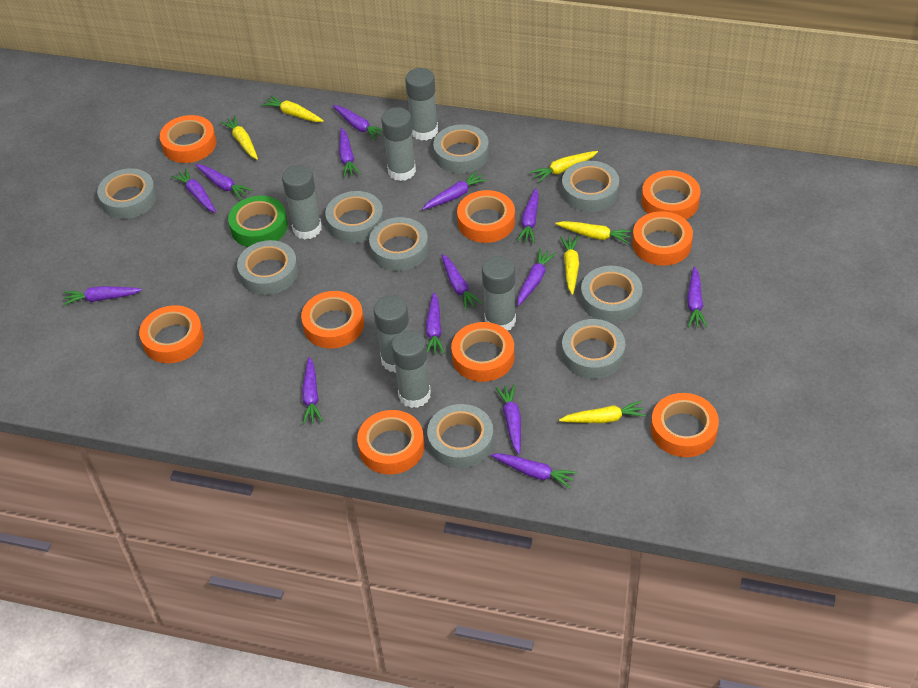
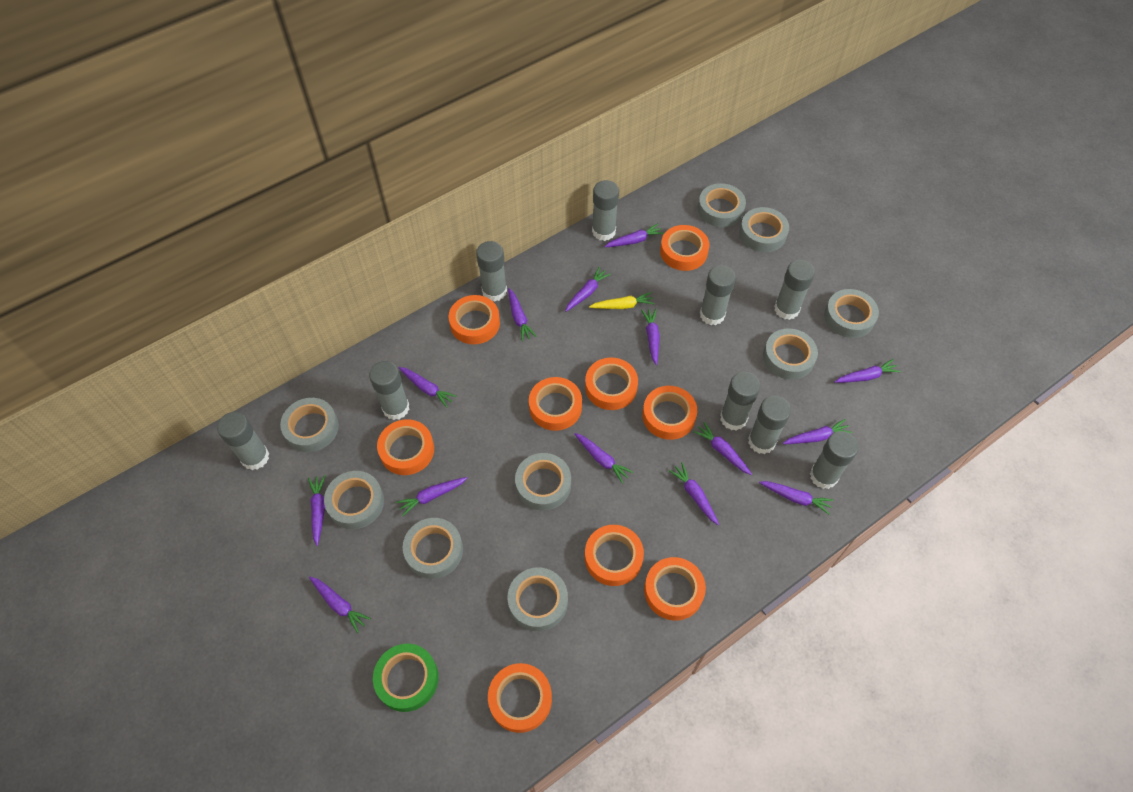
grey glue stick: [282,165,322,240] [373,295,409,373] [381,107,416,181] [391,330,431,408] [405,68,438,141] [482,256,516,330] = 6 -> [217,412,269,470] [369,361,409,420] [476,241,507,302] [592,180,619,241] [700,265,736,325] [720,372,760,431] [748,396,791,454] [774,259,815,320] [810,431,859,489] = 9
yellow carrot: [221,116,258,160] [262,95,324,122] [530,151,598,183] [555,221,632,244] [559,401,646,423] [560,236,579,295] = 6 -> [589,292,655,309] = 1

